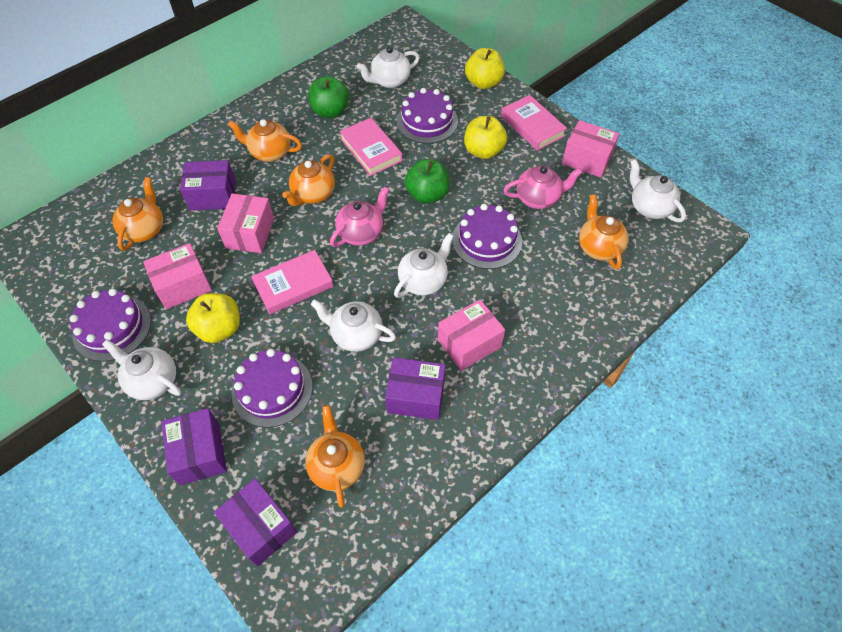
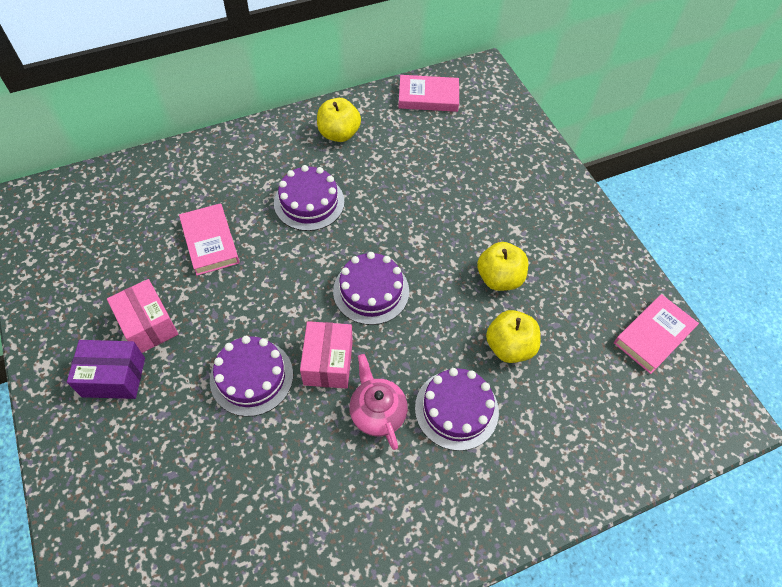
green apple: [308,76,349,118] [405,159,450,204] = 2 -> none = 0
orange teapot: [112,177,163,251] [228,119,302,162] [282,154,335,206] [305,405,365,507] [579,194,629,269] = 5 -> none = 0
pink box: [143,243,212,309] [217,193,274,253] [438,299,505,371] [562,120,619,178] = 4 -> [107,279,178,353] [300,321,353,389] = 2
pink teapot: [330,186,389,247] [504,166,583,209] = 2 -> [349,354,408,450] = 1
purple box: [161,408,227,485] [180,160,236,211] [214,478,297,567] [385,357,446,420] = 4 -> [67,340,145,399] = 1
white teapot: [102,340,181,400] [311,299,396,352] [357,46,420,88] [394,233,454,298] [630,159,686,222] = 5 -> none = 0

